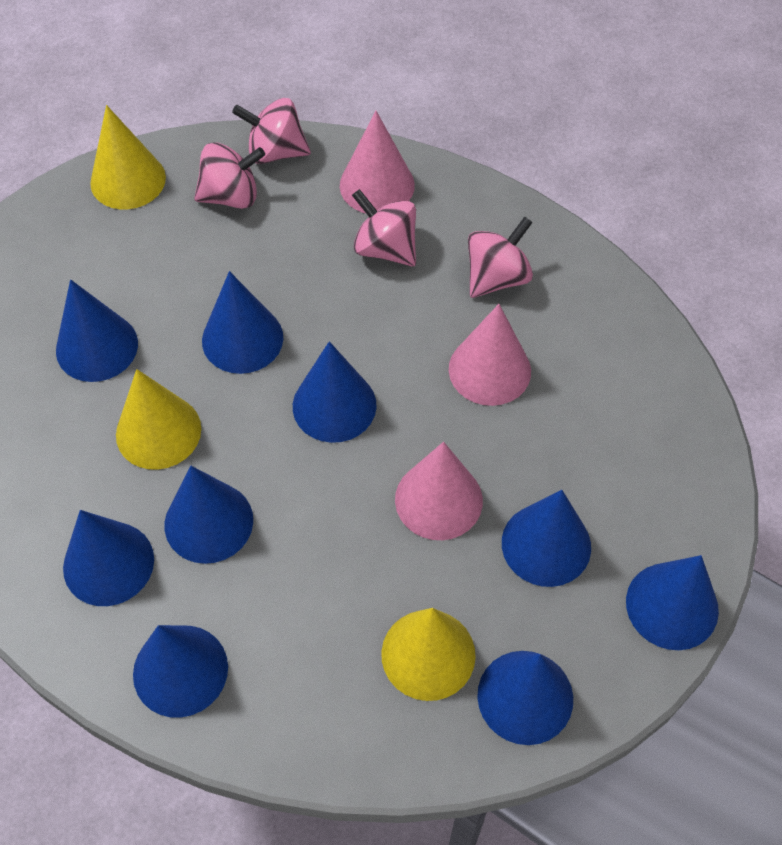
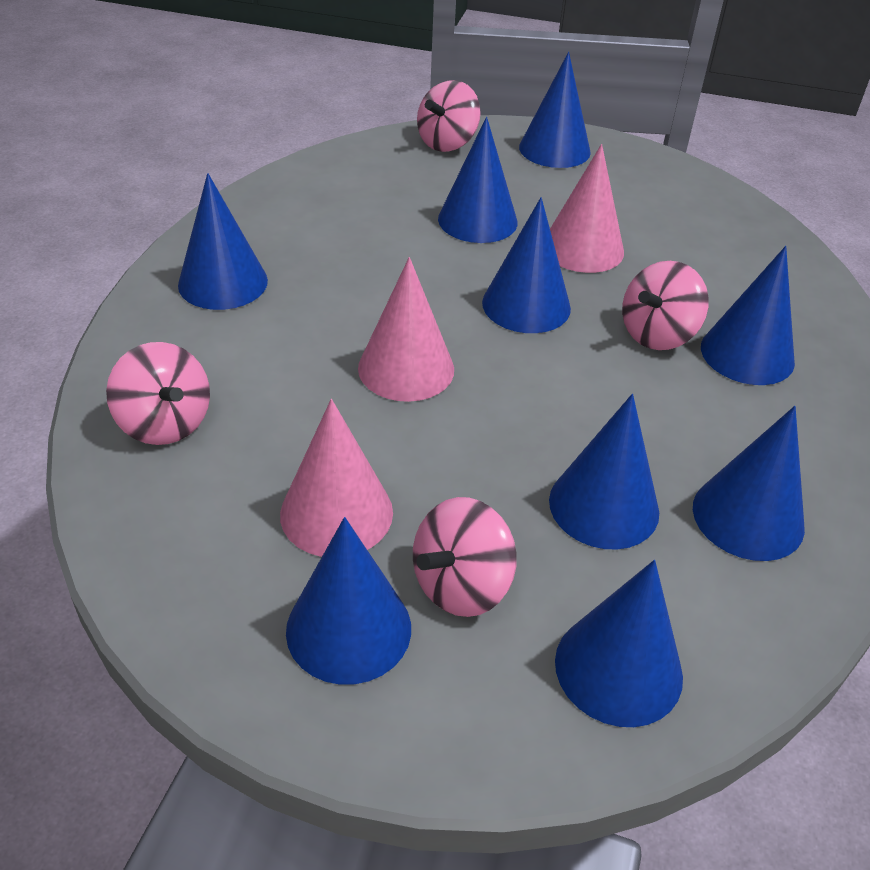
yellow cone: [90,105,166,209] [116,369,201,470] [381,608,476,701] = 3 -> none = 0

